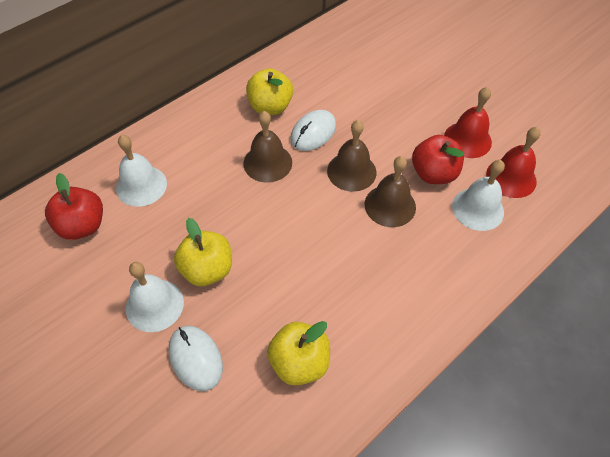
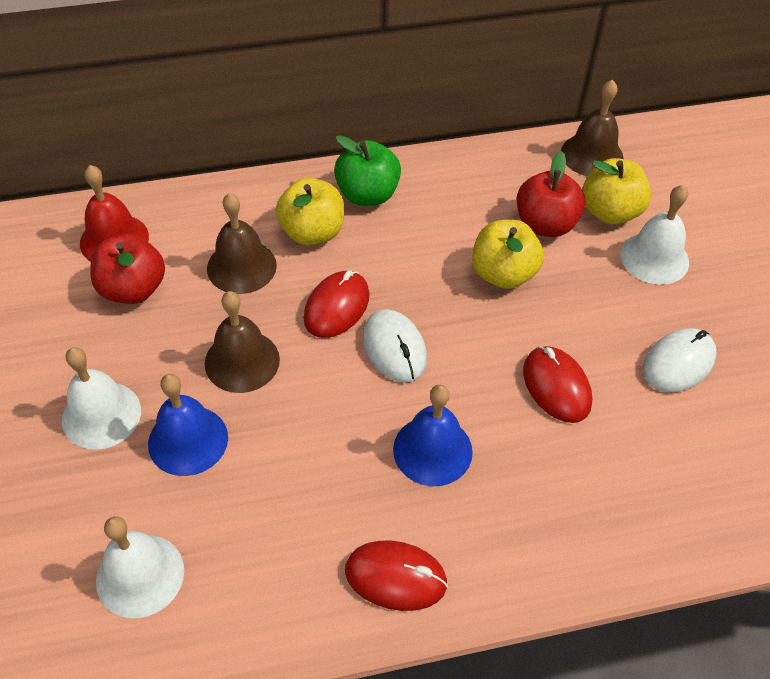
blue bell: none = 0 -> [148,374,228,476] [393,385,473,486] = 2
green apple: none = 0 -> [334,135,401,206] = 1
red bell: [444,87,492,158] [486,127,541,198] = 2 -> [80,165,149,261] = 1
red mouse: none = 0 -> [303,270,370,338] [345,540,448,611] [523,346,592,423] = 3

